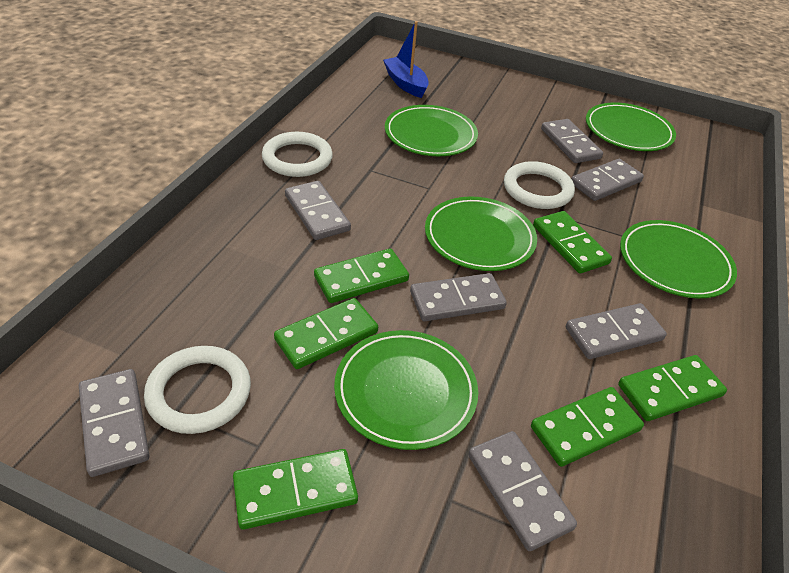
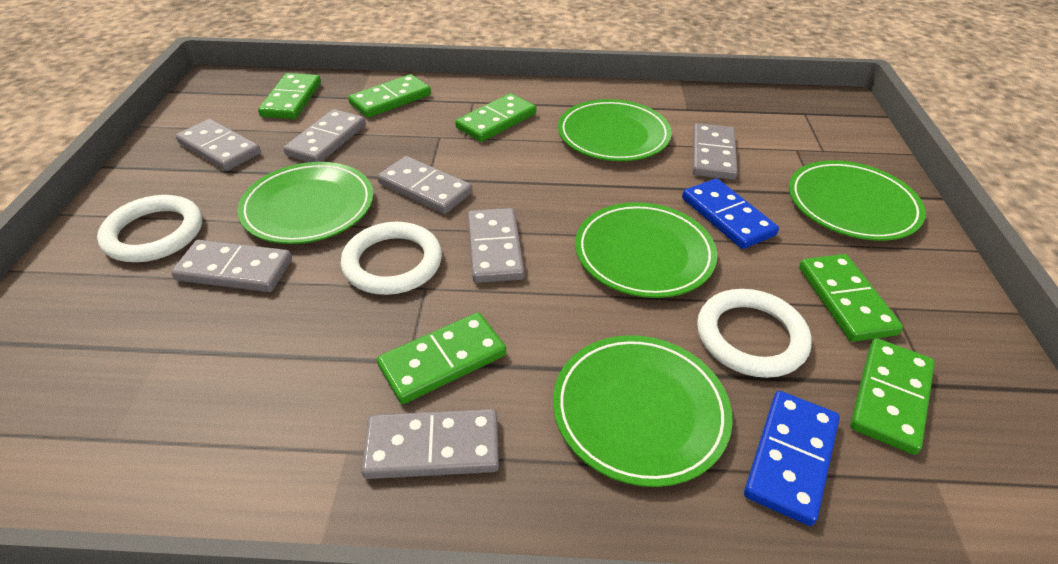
blue boat: [383,21,429,98] = 1 -> none = 0
blue domino: none = 0 -> [682,178,779,249] [744,391,840,526] = 2

